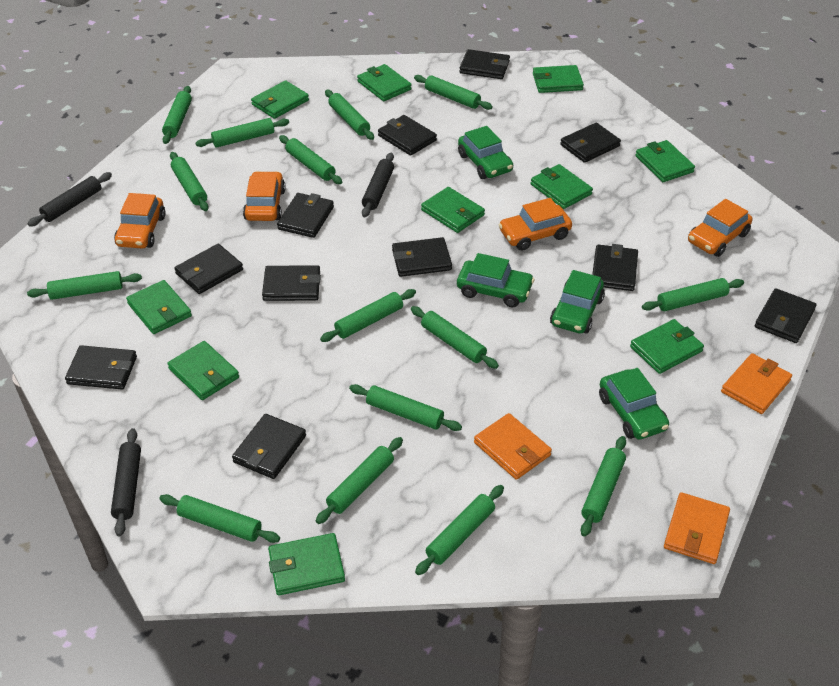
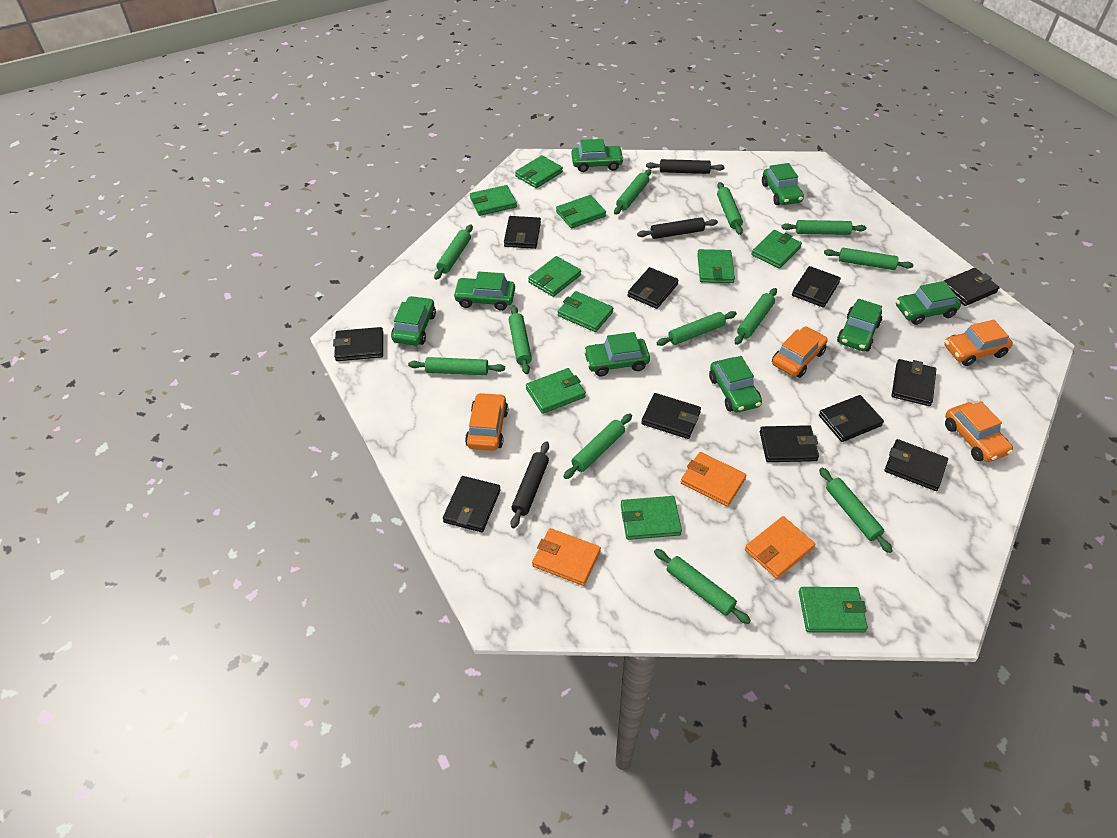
green car: [457,253,535,307] [458,126,513,179] [550,270,605,333] [599,368,669,440] = 4 -> [391,296,436,346] [453,272,515,311] [571,139,624,172] [583,332,650,376] [709,356,762,412] [762,163,804,205] [837,299,882,352] [896,281,961,325] = 8
green rolling pin: [27,271,142,300] [159,494,280,543] [162,86,192,144] [170,152,209,211] [196,118,289,148] [279,135,342,184] [316,437,403,524] [320,289,416,342] [325,90,374,140] [349,384,462,431] [411,306,499,369] [414,75,493,110] [415,485,504,575] [581,436,626,537] [642,278,744,311] = 15 -> [408,357,505,375] [434,224,473,280] [509,305,532,374] [563,414,632,479] [614,169,651,215] [654,549,751,624] [657,311,737,346] [717,182,743,235] [735,288,777,345] [781,220,866,235] [819,468,893,553] [824,248,914,270] = 12

